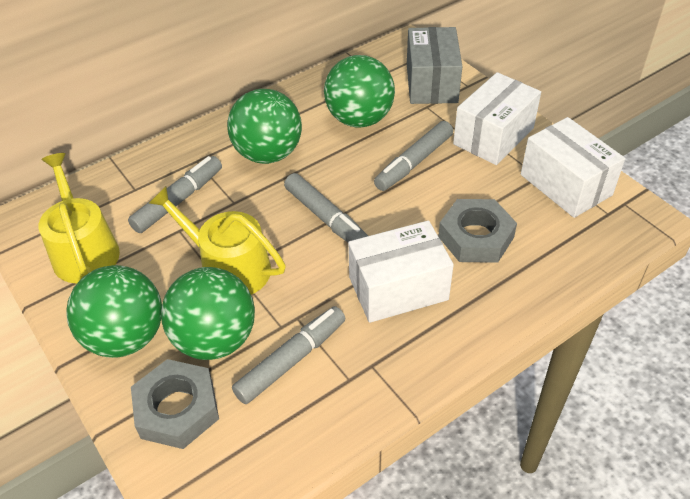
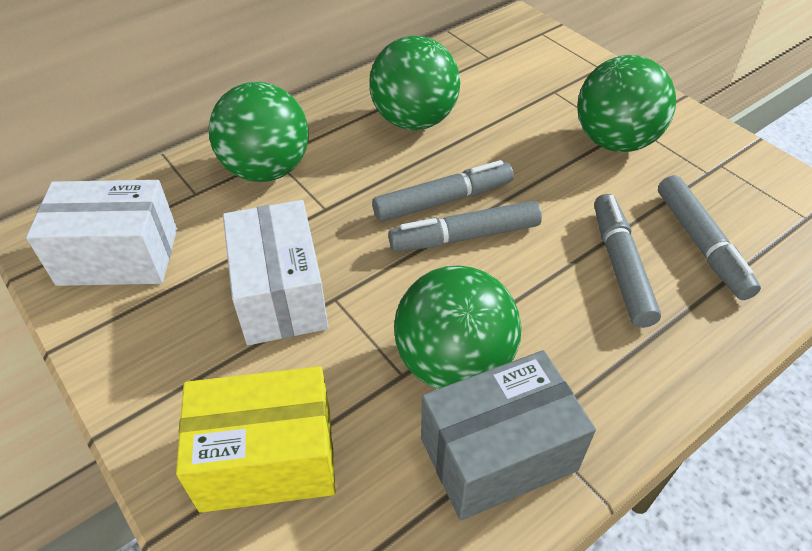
grey nut: [131,359,219,449] [438,199,517,263] = 2 -> none = 0
white box: [348,220,454,323] [453,72,541,165] [521,117,625,218] = 3 -> [26,180,177,286] [223,200,329,345] = 2
yellow box: none = 0 -> [176,366,336,513] = 1
yellow watering can: [38,153,120,284] [149,187,286,295] = 2 -> none = 0

